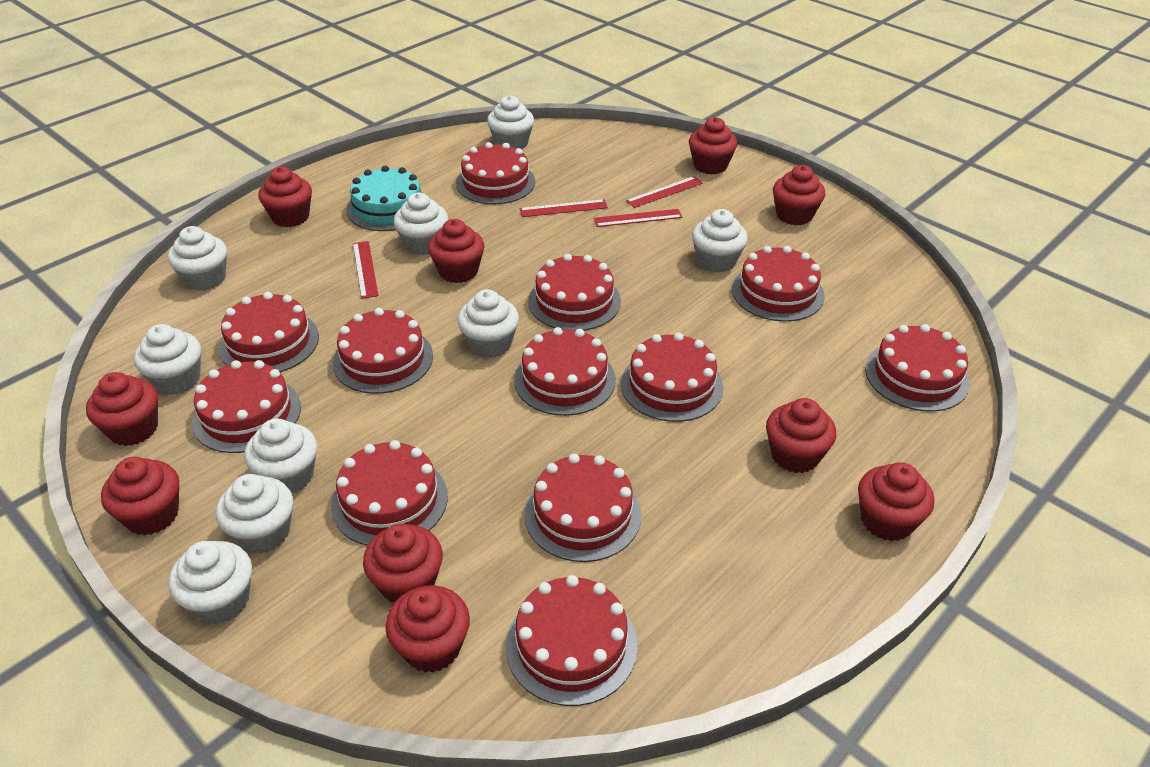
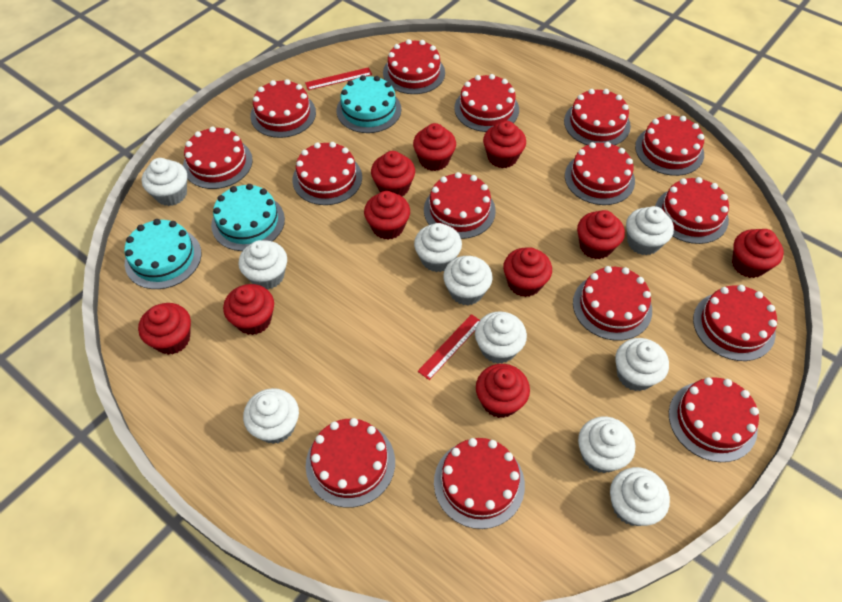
red cake: [192,360,301,453] [219,292,319,372] [331,440,448,546] [333,308,433,394] [456,142,535,204] [506,575,637,706] [514,327,616,416] [524,454,641,562] [528,254,621,331] [621,333,723,422] [732,246,825,322] [865,324,970,412] = 12 -> [183,126,253,189] [250,79,316,138] [293,142,362,205] [306,418,395,508] [383,39,445,94] [424,172,496,239] [434,438,525,529] [454,74,519,132] [564,89,631,145] [565,142,635,205] [573,266,652,341] [635,114,704,176] [655,177,729,244] [669,377,759,462] [693,285,777,361] = 15
red ruler: [353,241,379,299] [520,199,608,217] [593,209,683,227] [626,176,703,208] = 4 -> [305,67,372,90] [418,314,480,380] = 2
turquoise cake: [346,166,422,231] = 1 -> [124,219,201,289] [211,184,285,251] [337,75,401,133] = 3
white cupcake: [134,324,201,395] [168,226,227,291] [168,541,252,624] [216,474,293,554] [244,418,317,493] [393,193,448,255] [457,289,519,358] [487,95,534,149] [692,209,748,273] = 9 -> [142,158,187,206] [238,240,287,290] [243,388,299,444] [414,223,462,272] [443,256,493,306] [475,311,527,364] [578,417,635,473] [610,467,670,526] [615,338,669,391] [626,206,674,255] = 10

